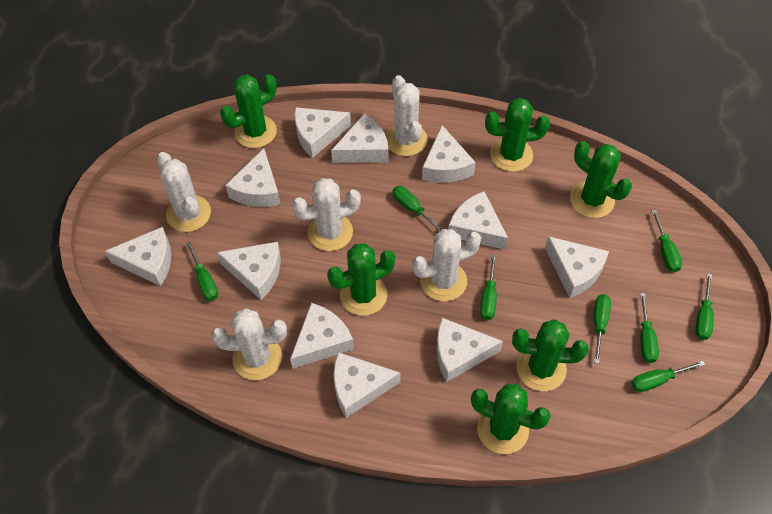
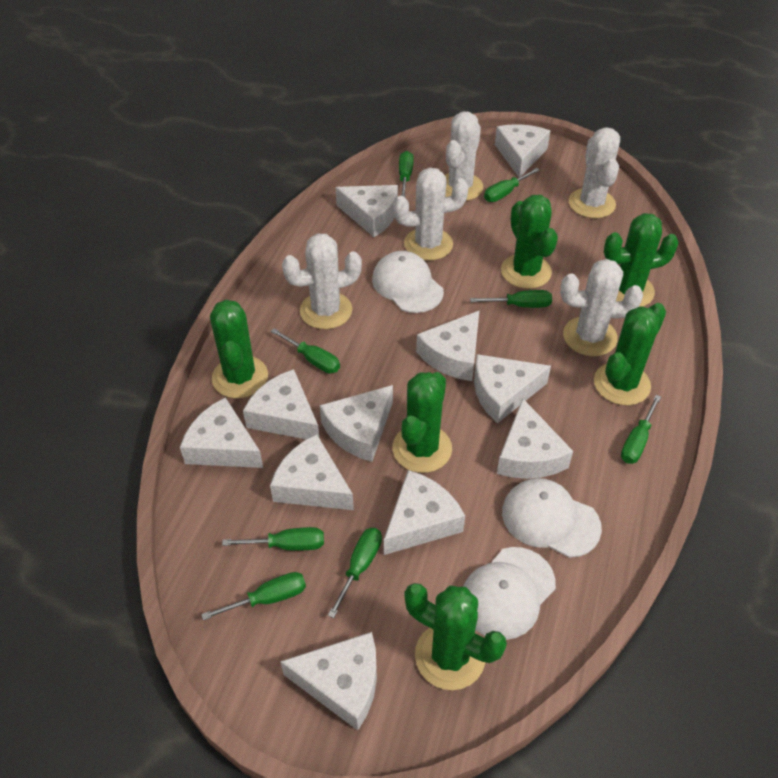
white cap: none = 0 -> [372,251,444,313] [463,547,556,640] [502,478,602,558] = 3

